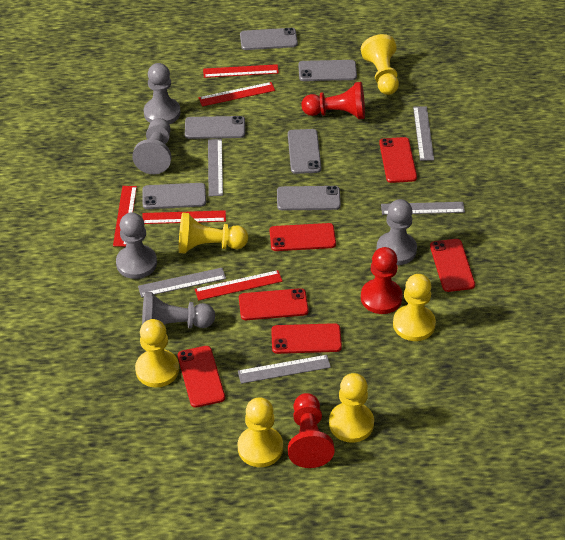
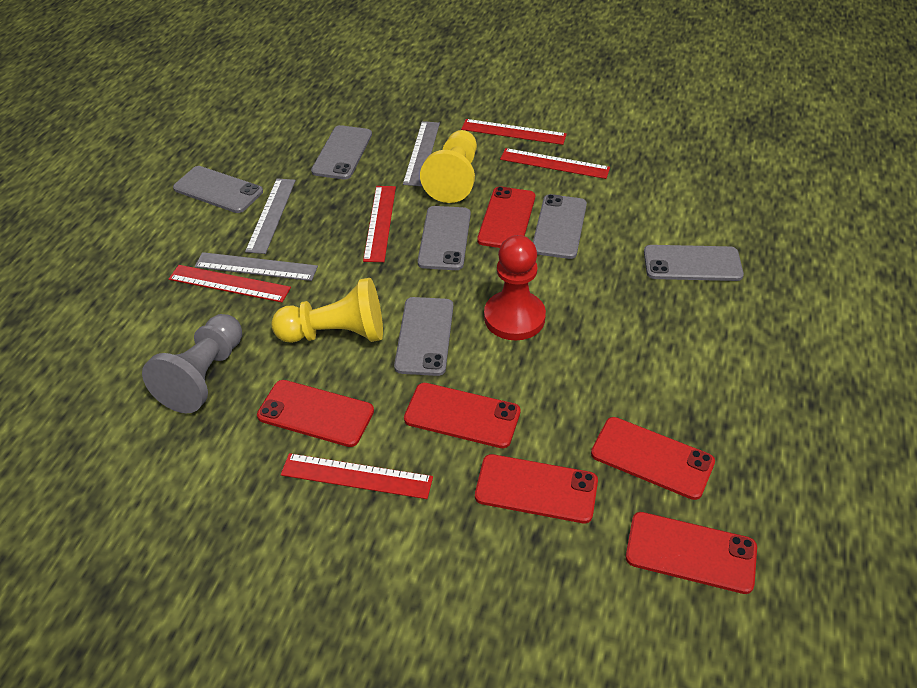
grey pawn: [116,212,157,279] [132,118,171,174] [142,292,215,328] [144,63,181,124] [376,199,417,265] = 5 -> [142,314,242,413] = 1
grey ruler: [138,268,226,298] [208,139,223,196] [238,355,331,384] [381,202,465,215] [413,106,434,161] = 5 -> [195,252,318,281] [245,178,296,254] [403,121,440,186] = 3
red pawn: [288,393,334,468] [301,82,365,119] [361,247,403,314] = 3 -> [484,235,546,340] = 1
yellow pawn: [135,319,179,388] [179,213,248,254] [238,397,283,467] [329,373,374,443] [361,34,399,95] [393,274,436,341] = 6 -> [271,278,383,343] [420,130,477,203] = 2

